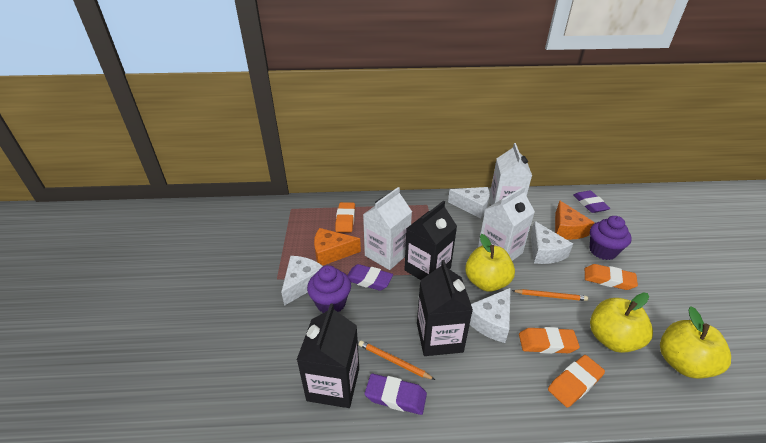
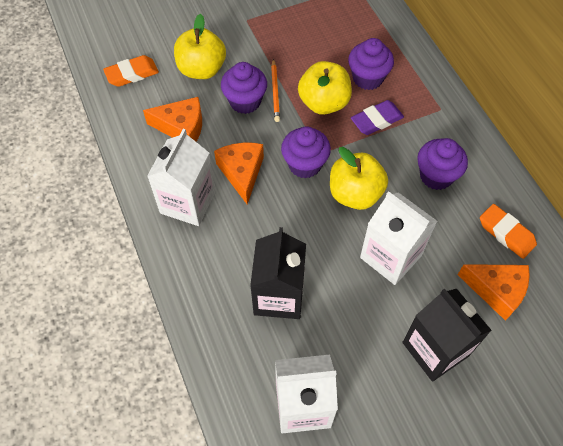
black carton: [297,303,359,408] [404,201,457,280] [417,260,473,356] = 3 -> [250,227,306,319] [402,289,492,382] = 2
orange cheese: [314,228,361,266] [555,201,595,240] = 2 -> [143,97,202,142] [214,143,264,204] [458,264,530,321] = 3
orange eraser: [335,202,355,232] [519,327,580,354] [548,355,605,408] [585,264,638,290] = 4 -> [103,55,159,87] [480,204,537,259] = 2
orange pencil: [359,341,435,380] [512,289,588,301] = 2 -> [271,59,280,122] = 1
purple cupcake: [307,265,351,313] [590,216,632,260] = 2 -> [221,62,267,114] [281,126,331,179] [348,38,394,90] [417,138,468,190] = 4
purple eraser: [347,264,393,291] [365,374,427,415] [573,191,610,213] = 3 -> [351,100,404,135] = 1
white cheese: [281,256,323,306] [448,187,490,218] [470,288,511,343] [531,221,573,264] = 4 -> none = 0

